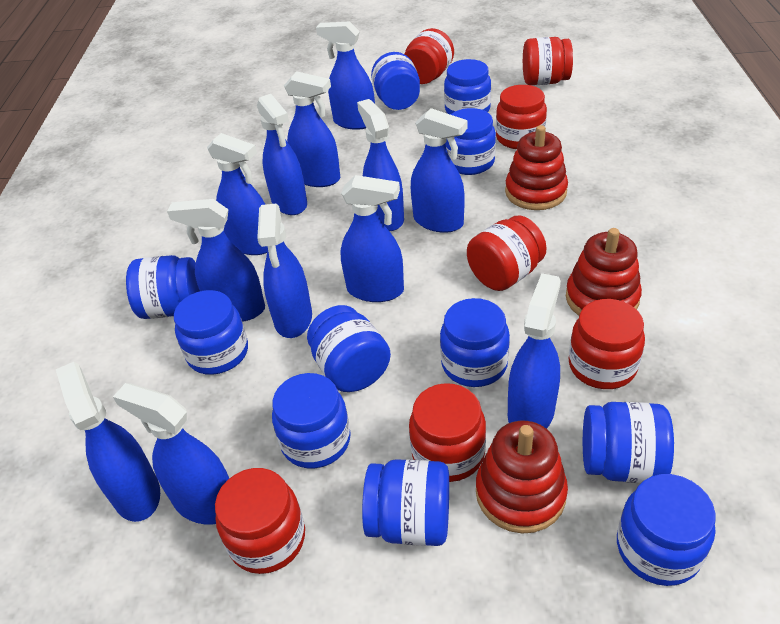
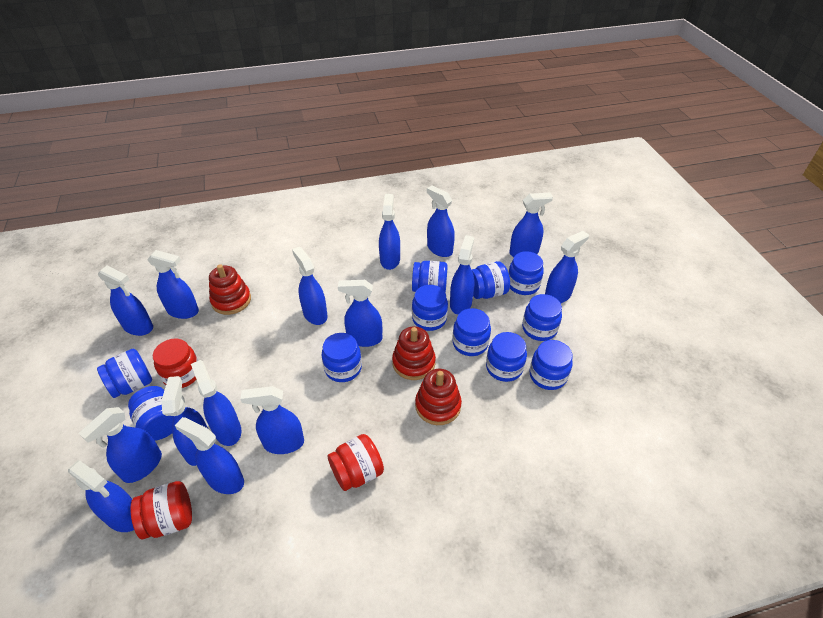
blue spray bottle: [56,362,160,522] [113,383,229,525] [167,199,265,322] [207,133,267,255] [257,94,307,215] [257,204,312,338] [284,71,341,187] [316,21,375,130] [341,175,404,302] [357,99,404,231] [411,108,468,233] [508,273,561,429] = 12 -> [68,460,134,532] [79,407,162,483] [98,266,153,336] [147,250,199,319] [161,376,208,466] [175,417,244,494] [191,360,241,446] [240,386,304,454] [292,247,328,325] [338,280,382,347] [379,194,400,270] [427,186,455,257] [450,235,475,315] [509,193,553,257] [545,231,589,303] = 15
red jar: [215,468,305,574] [404,28,454,84] [409,383,486,482] [467,215,547,291] [496,85,547,149] [523,37,573,85] [568,299,645,389] = 7 -> [130,481,192,539] [153,338,198,388] [328,434,384,491] = 3

